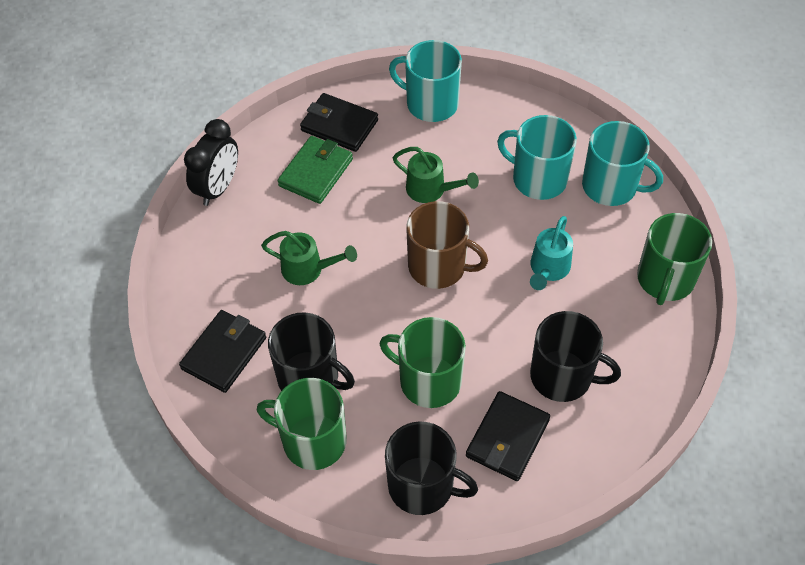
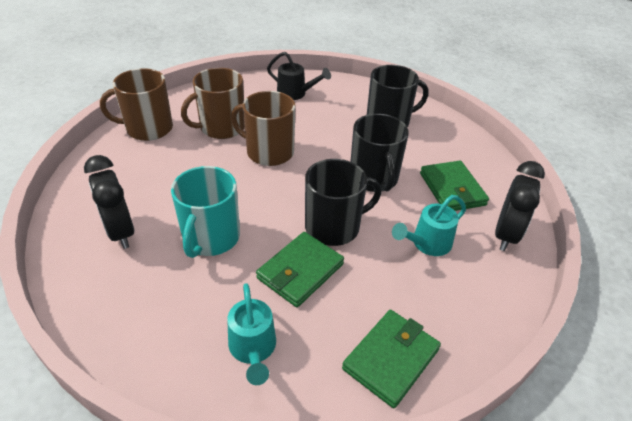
black clock: [184,119,238,206] = 1 -> [84,155,134,249] [495,161,545,251] = 2
black wallet: [179,310,266,393] [300,93,378,152] [466,391,550,481] = 3 -> none = 0
black watering can: none = 0 -> [267,52,331,100] = 1
brown mug: [406,201,488,289] = 1 -> [100,68,173,141] [181,68,245,139] [231,91,296,166] = 3
green mug: [257,378,347,470] [379,317,466,408] [637,213,712,305] = 3 -> none = 0
green wallet: [277,136,353,204] = 1 -> [256,232,344,307] [342,310,441,408] [420,161,489,211] = 3
green watering can: [261,231,357,285] [393,147,479,203] = 2 -> none = 0
turquoise mug: [389,40,462,122] [497,115,577,200] [582,121,663,206] = 3 -> [171,166,240,258] = 1
turquoise watering can: [530,216,573,290] = 1 -> [227,283,276,385] [392,195,466,256] = 2

